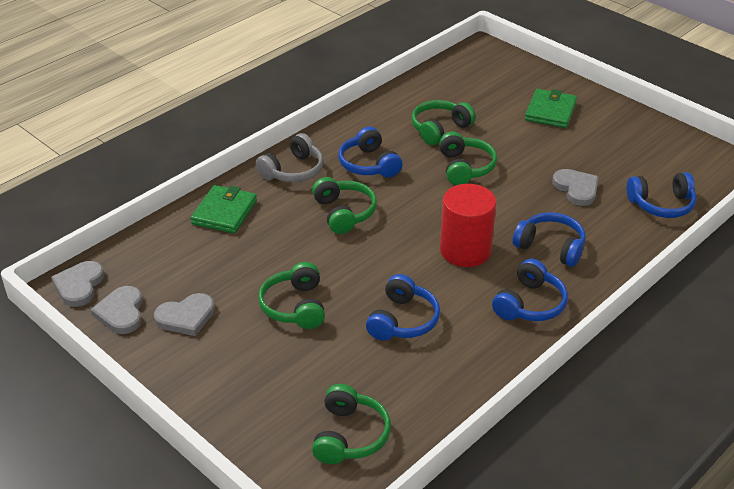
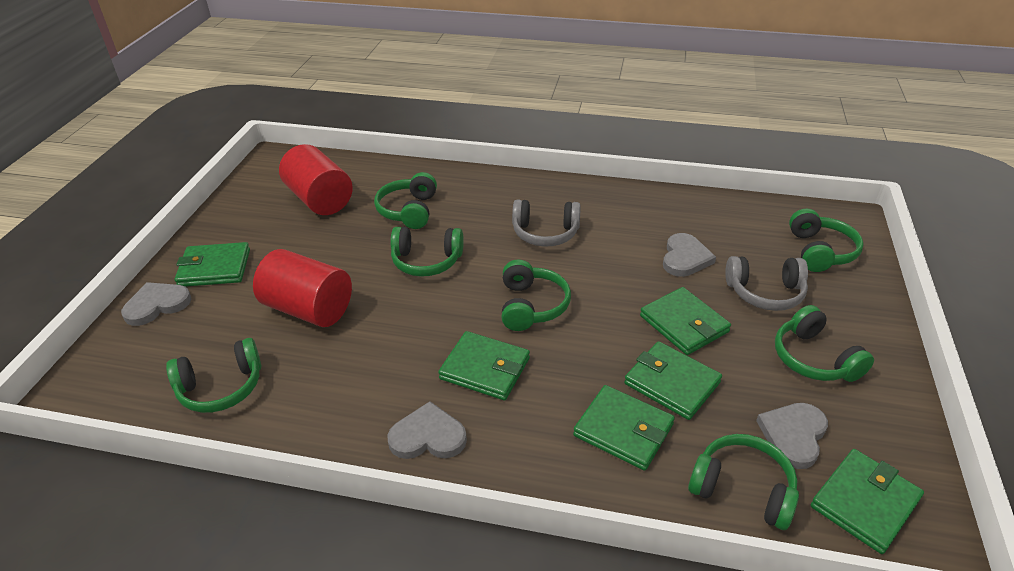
blue headphones: [338,127,402,178] [366,274,440,341] [492,259,568,321] [513,212,586,267] [627,172,696,218] = 5 -> none = 0
green headphones: [258,262,325,329] [312,177,377,234] [312,384,391,464] [411,100,476,145] [439,132,497,185] = 5 -> [166,338,261,413] [374,172,437,229] [391,227,464,277] [502,259,571,331] [688,434,799,530] [775,305,874,382] [789,209,864,272] = 7
green wallet: [191,185,257,233] [525,89,577,128] = 2 -> [175,242,250,287] [438,331,530,400] [573,385,675,471] [624,341,722,420] [640,287,731,355] [811,449,924,554] = 6
grey headphones: [256,133,323,182] = 1 -> [512,199,581,247] [725,256,808,311] = 2
red cylinder: [440,184,496,267] = 1 -> [253,249,352,327] [279,144,353,215] = 2

